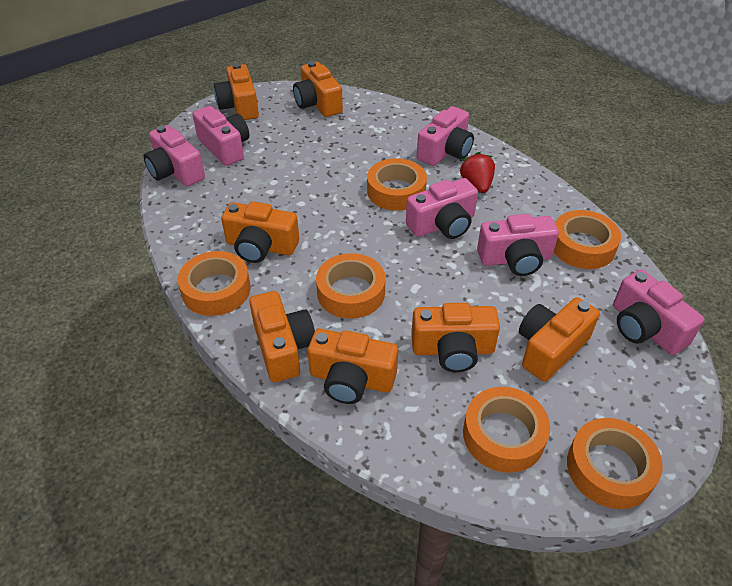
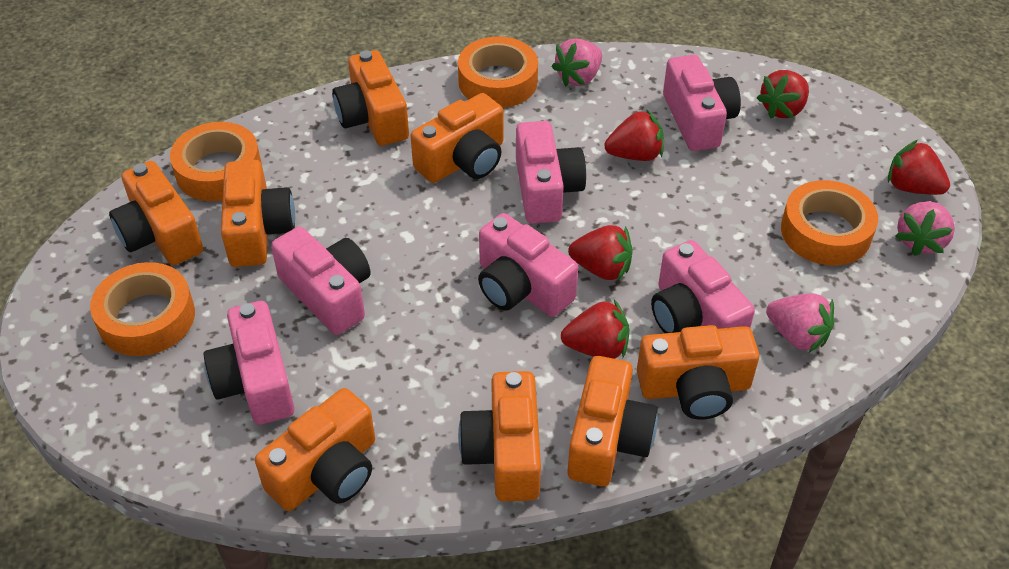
orange camera: [214,63,259,120] [221,201,299,263] [249,291,315,382] [293,61,343,117] [308,329,398,404] [411,303,500,372] [519,297,600,382] = 7 -> [109,161,203,265] [221,160,295,267] [255,388,375,511] [332,50,409,146] [411,93,503,183] [458,371,541,501] [567,356,658,486] [637,325,759,420] = 8
orange tape: [178,251,251,316] [316,253,386,319] [367,158,427,211] [463,387,550,473] [554,210,621,269] [567,418,663,509] = 6 -> [90,262,195,356] [170,122,262,201] [458,36,538,108] [781,180,878,266] = 4
pink strawberry: none = 0 -> [552,39,602,87] [766,293,835,353] [896,201,955,256] = 3
red strawberry: [459,152,495,193] = 1 -> [561,300,630,359] [568,225,633,280] [604,109,664,161] [757,70,809,118] [888,140,950,195] = 5

